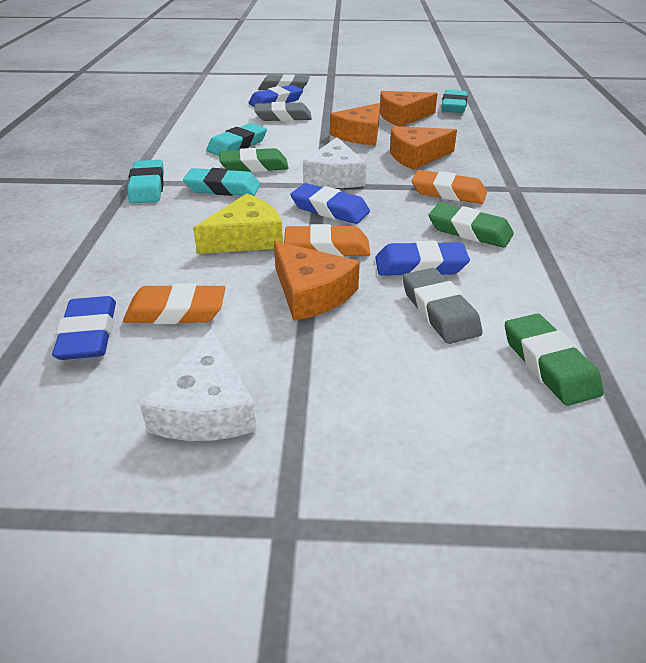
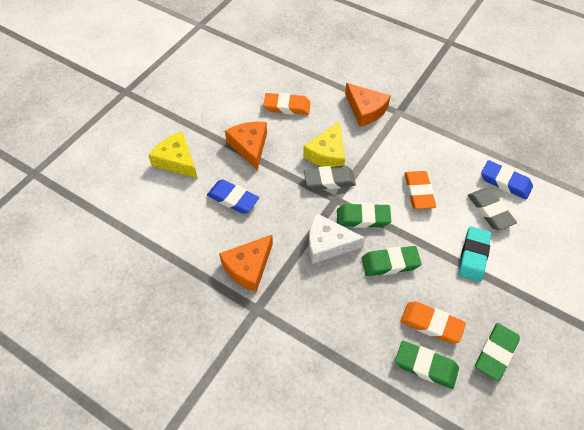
blue eraser: [52,296,116,360] [248,85,303,107] [290,183,370,224] [375,241,470,276] = 4 -> [207,179,259,214] [481,160,533,200] = 2
green eraser: [220,148,289,172] [428,203,514,248] [505,314,603,406] = 3 -> [337,203,391,228] [361,246,422,276] [395,341,459,389] [475,323,520,381] = 4
grey eraser: [254,102,312,121] [258,74,310,90] [403,268,483,344] = 3 -> [304,166,356,190] [468,188,517,230] = 2
orange cheese: [274,241,360,321] [330,103,380,145] [380,91,438,127] [390,126,457,170] = 4 -> [219,235,273,292] [225,122,267,170] [345,83,391,127] = 3
turquoise eraser: [127,160,164,204] [183,168,260,196] [206,123,267,156] [441,90,468,113] = 4 -> [458,226,491,282] = 1
white cheese: [139,328,257,441] [303,137,366,188] = 2 -> [309,213,365,264] = 1
yellow cheese: [193,194,283,254] = 1 -> [148,131,198,179] [303,121,345,167] = 2

